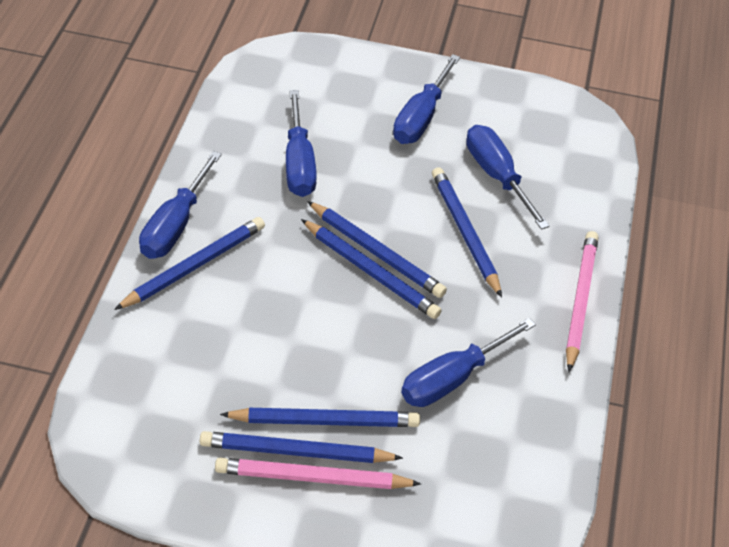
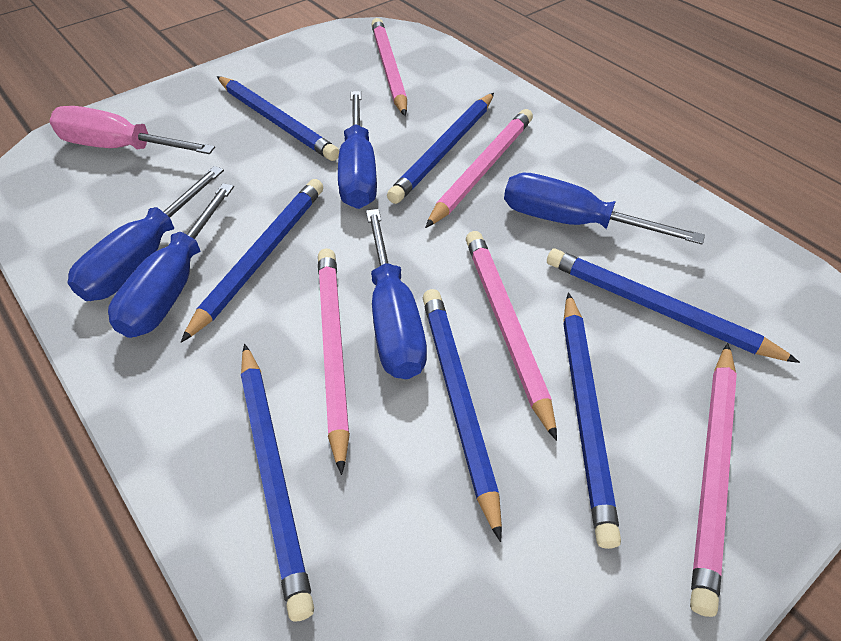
blue pencil: [114,217,265,310] [200,431,403,463] [220,408,420,427] [301,219,442,319] [307,201,447,298] [432,167,502,298] = 6 -> [181,179,323,343] [217,76,339,161] [241,344,314,621] [387,93,494,204] [423,289,502,542] [547,249,800,363] [563,292,621,549] = 7
pink pencil: [215,458,421,489] [566,231,598,372] = 2 -> [318,248,350,475] [371,18,407,116] [425,109,533,228] [466,231,557,441] [690,343,737,617] = 5
pink screwdriver: none = 0 -> [49,106,215,154] = 1

